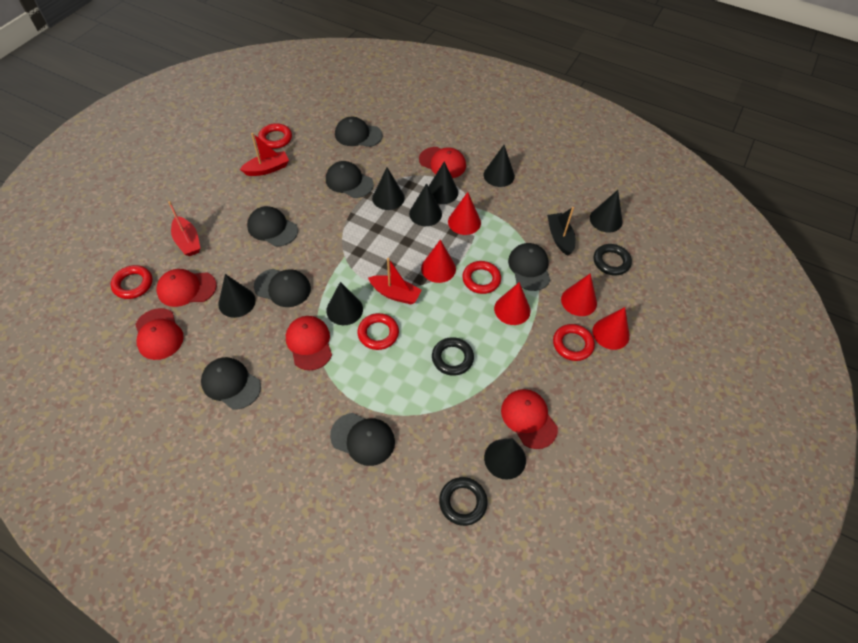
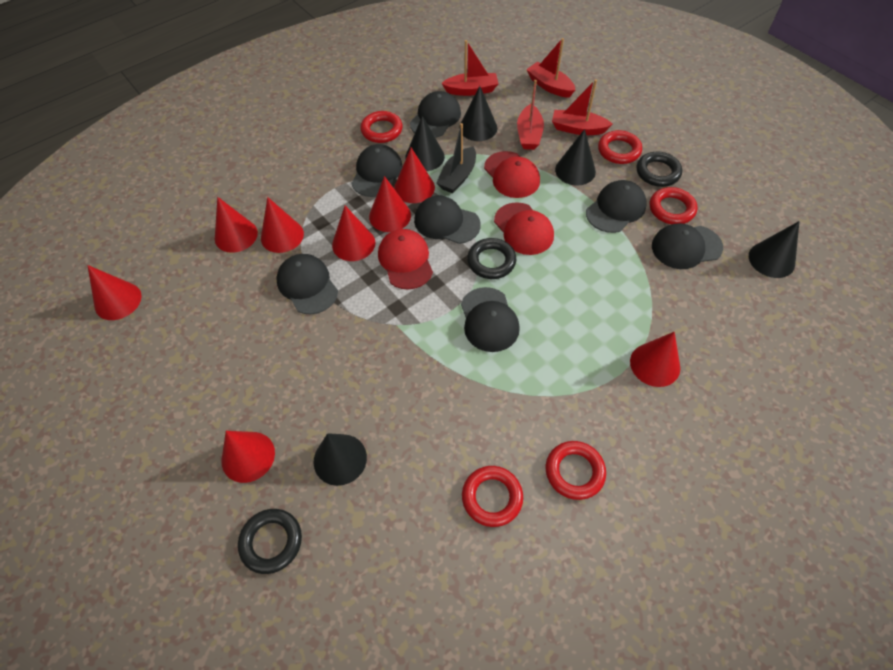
black cone: [218,274,256,318] [326,282,363,325] [372,167,405,210] [409,183,442,226] [428,161,458,204] [483,145,515,187] [484,438,526,480] [590,190,623,233] = 8 -> [314,433,367,486] [405,116,445,171] [459,86,497,141] [555,129,596,185] [749,221,799,278] = 5
red boat: [168,201,200,256] [240,133,289,176] [368,258,422,305] = 3 -> [441,40,498,96] [517,80,544,150] [526,38,575,98] [552,79,613,135] = 4
red cap: [135,308,184,360] [157,269,217,307] [286,316,332,370] [419,147,466,178] [501,389,558,449] = 5 -> [378,229,433,290] [484,151,540,198] [494,202,554,255] = 3
red cone: [421,239,456,283] [448,192,481,235] [494,282,530,325] [561,273,597,316] [592,307,630,350] = 5 -> [87,265,142,320] [215,197,258,253] [222,431,275,483] [261,197,304,253] [332,206,375,261] [369,176,411,232] [394,148,435,203] [630,332,680,387] = 8

